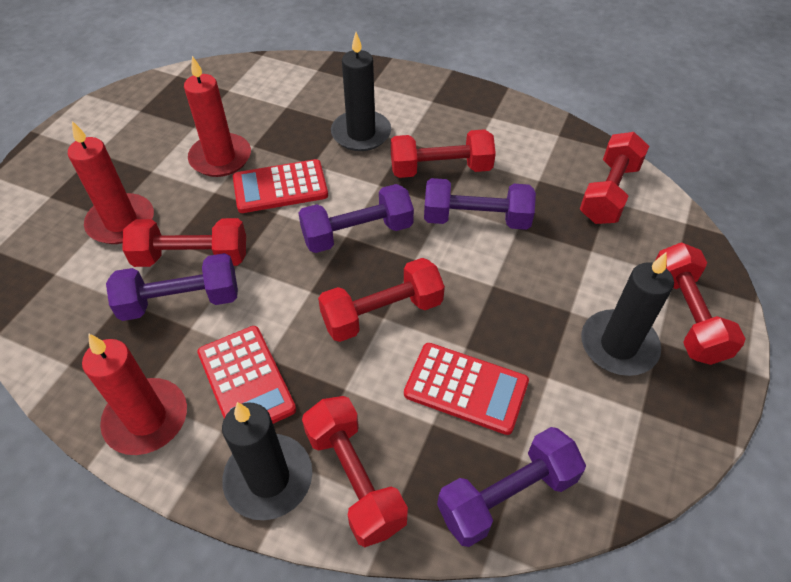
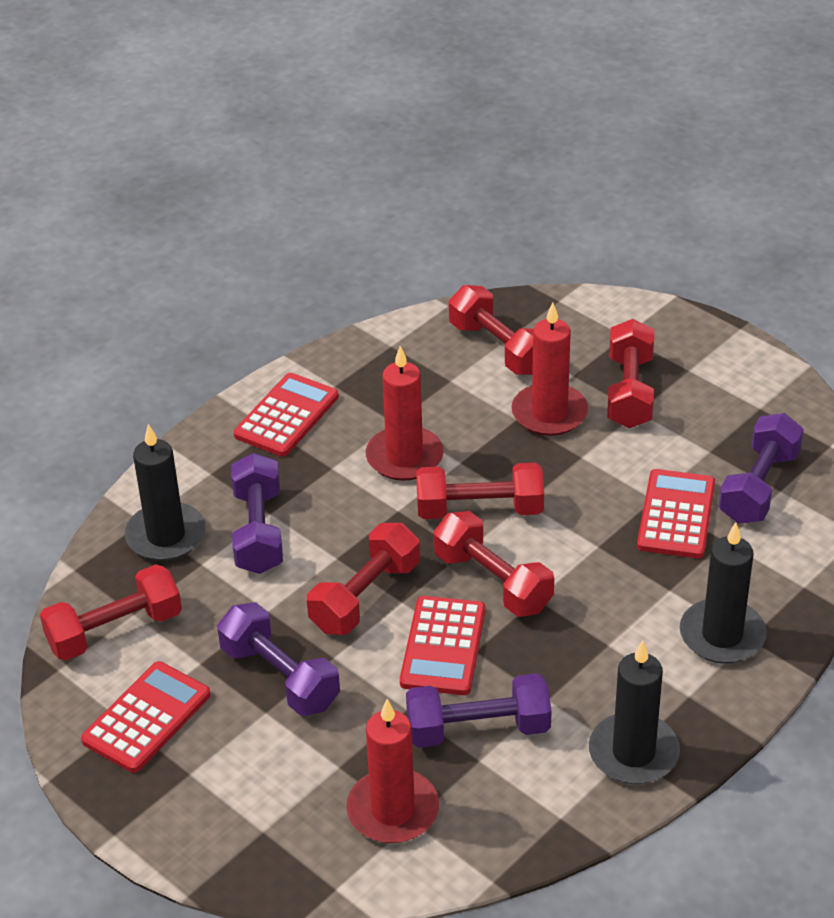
red calculator: [197,326,296,424] [233,159,328,213] [404,343,529,435] = 3 -> [81,661,211,773] [234,373,339,457] [400,596,485,695] [637,469,715,558] = 4

